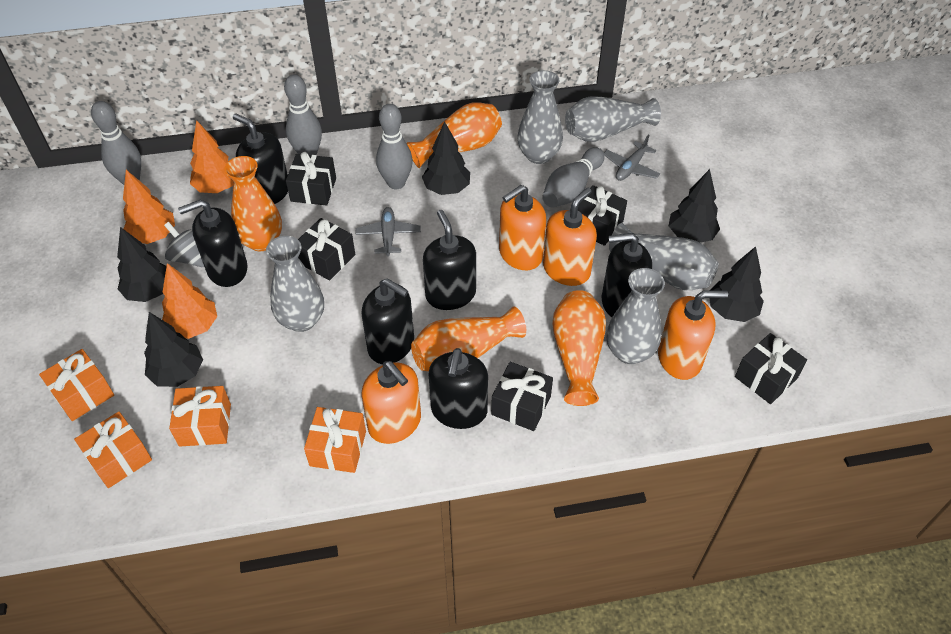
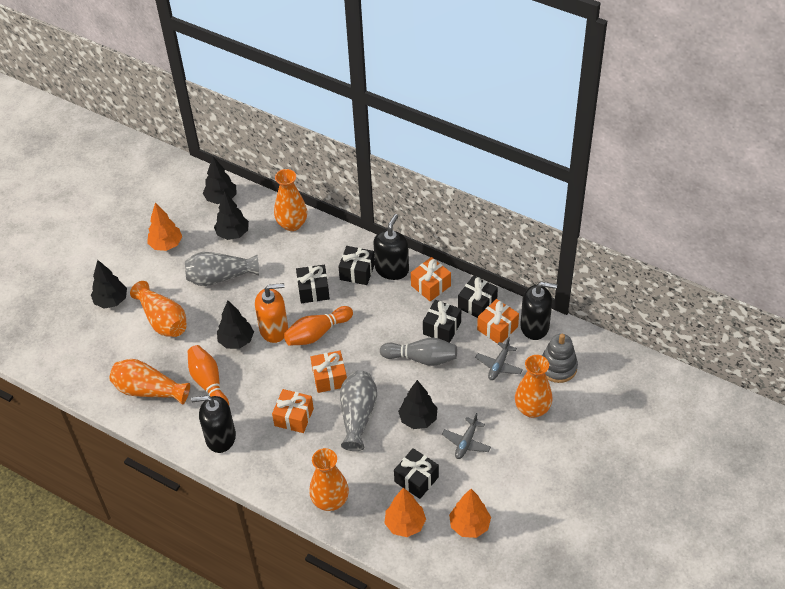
black soap dispenser: [178,200,248,287] [233,113,288,204] [362,278,414,364] [423,210,476,310] [429,348,488,429] [602,233,652,317] = 6 -> [191,395,236,453] [373,214,409,280] [520,282,557,340] = 3
grey bowling pin: [91,101,141,185] [284,74,322,155] [376,104,413,189] [542,147,605,208] = 4 -> [380,338,457,366] = 1
grey spinning top: [164,222,204,267] = 1 -> none = 0
grey stacking toy: none = 0 -> [542,334,578,383] = 1
grey vase: [266,236,324,332] [517,70,563,164] [565,96,661,142] [606,268,665,364] [609,223,718,290] = 5 -> [185,252,259,286] [340,370,377,451] = 2
orange bowling pin: none = 0 -> [188,345,229,405] [284,306,353,346] = 2
orange soap dispenser: [362,361,421,444] [499,185,546,270] [543,188,597,286] [658,291,728,380] = 4 -> [255,283,288,343] = 1
orange vase: [224,156,282,251] [407,102,502,168] [411,306,526,372] [552,290,606,406] = 4 -> [110,359,190,405] [130,281,187,337] [274,169,307,231] [309,448,349,511] [515,355,553,418] = 5

